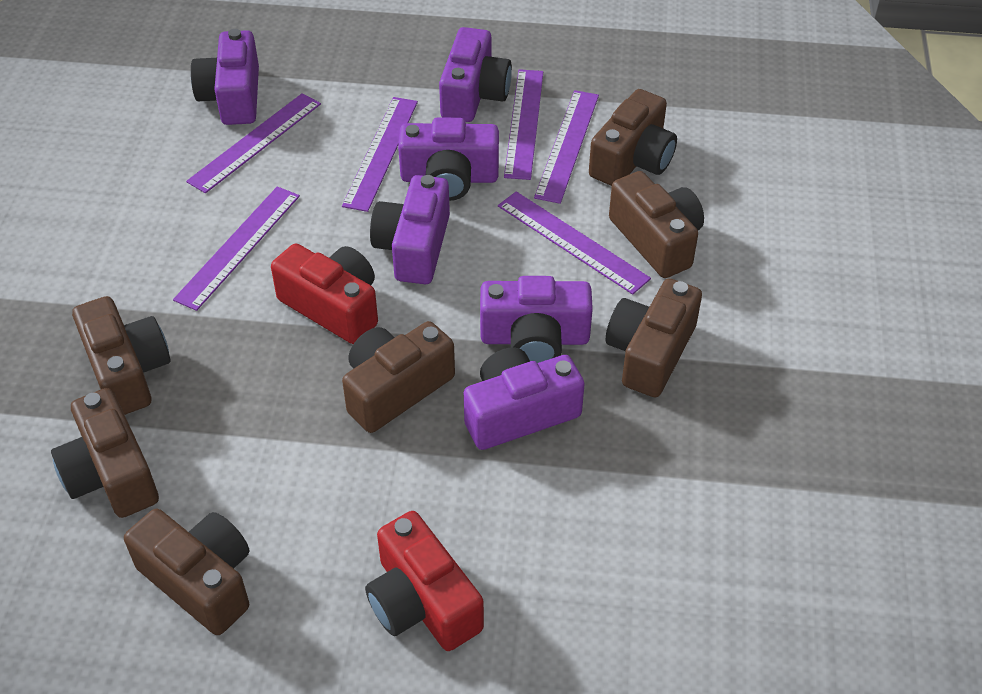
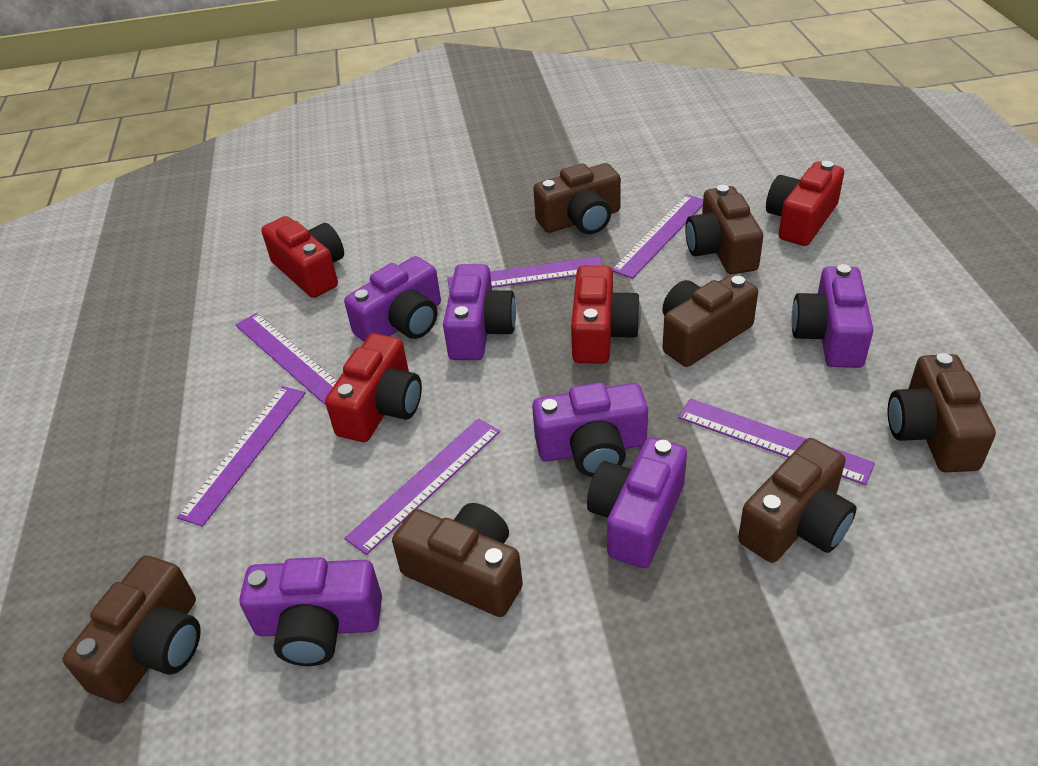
red camera: [271,243,378,344] [365,511,484,651] = 2 -> [261,216,344,298] [325,333,422,442] [571,266,641,364] [766,161,844,246] = 4

